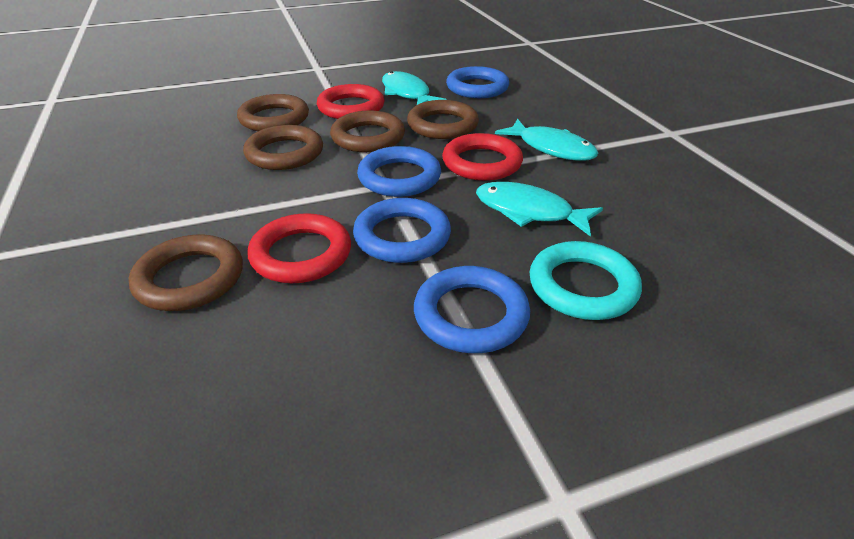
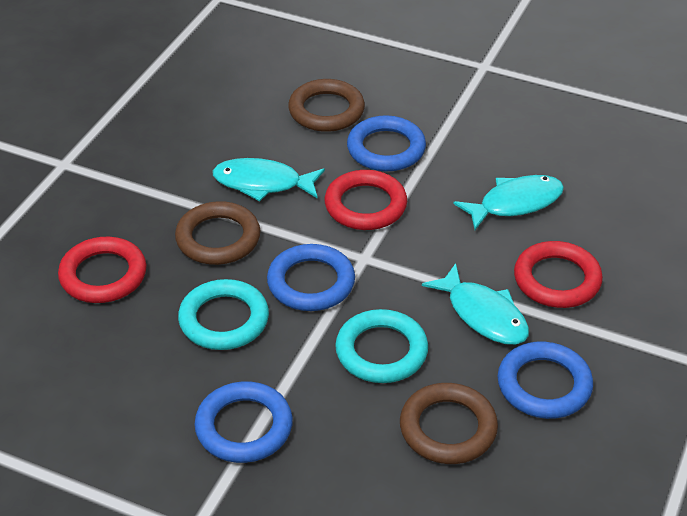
brown ring: [129,234,243,311] [237,94,309,131] [243,125,323,170] [330,111,405,152] [407,100,479,139] = 5 -> [175,201,260,265] [288,79,365,132] [400,383,498,464] = 3
turquoise ring: [530,241,642,320] = 1 -> [178,279,269,350] [335,309,428,383] = 2

